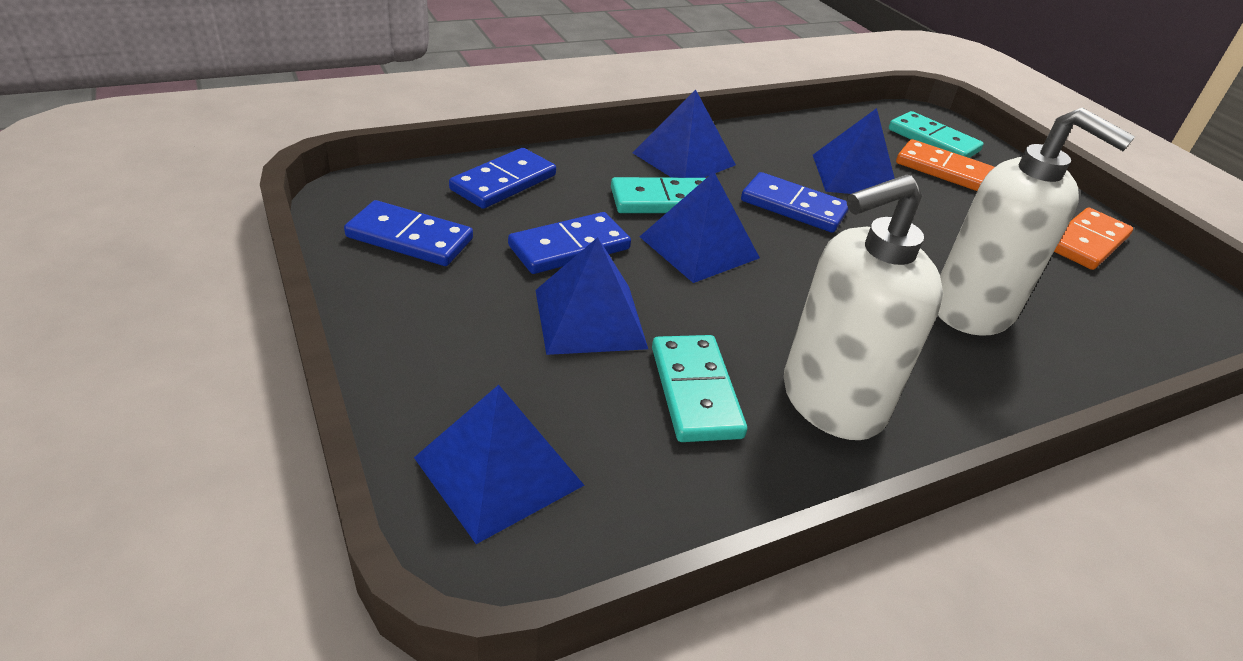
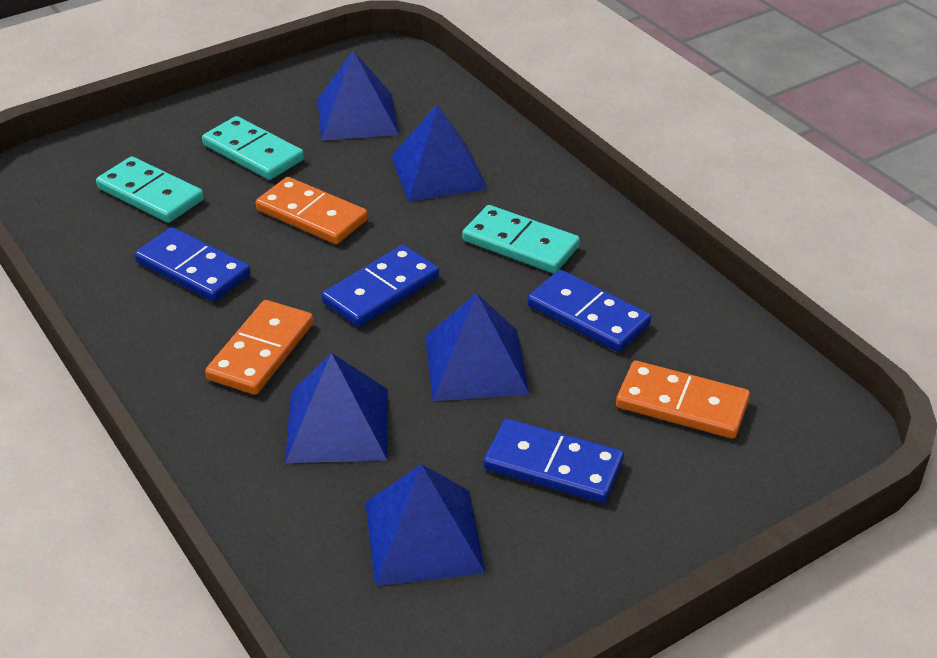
orange domino: [896,139,995,191] [1054,207,1133,270] = 2 -> [205,300,314,395] [256,177,368,244] [616,361,750,438] = 3
white soap dispenser: [784,174,943,440] [938,108,1135,336] = 2 -> none = 0

